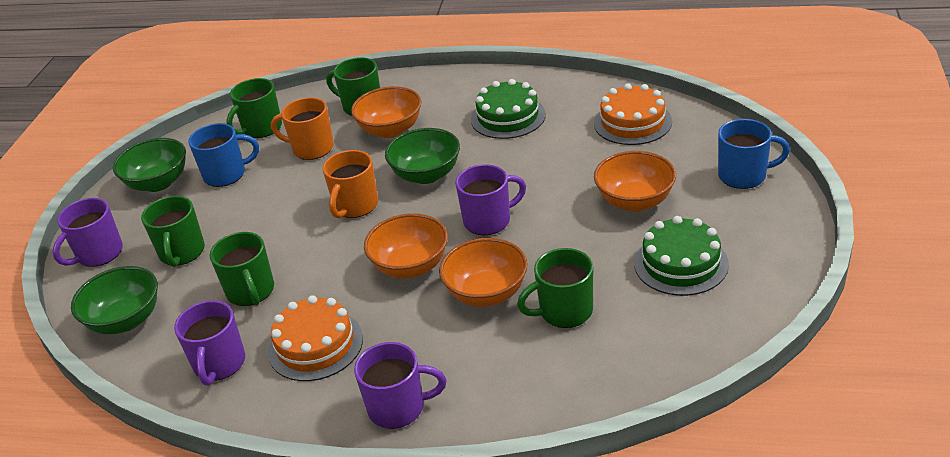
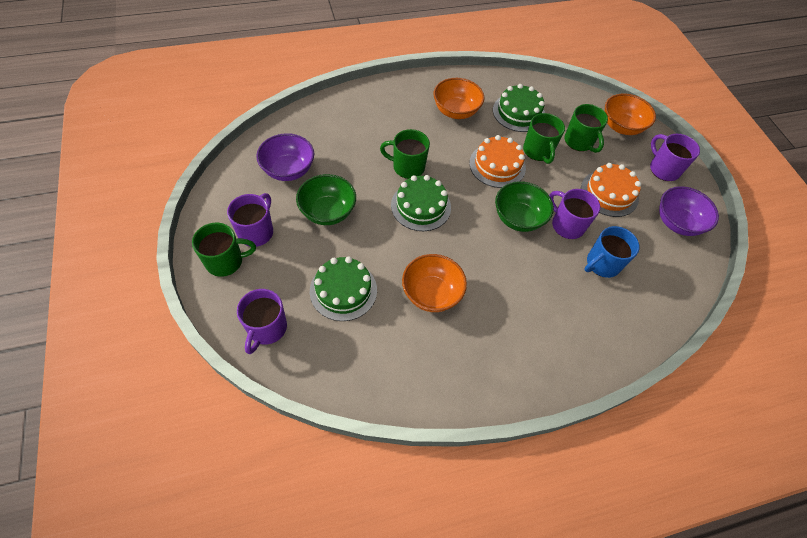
blue mug: [188,123,259,187] [718,119,790,189] = 2 -> [585,226,640,278] = 1
green bowl: [71,266,158,334] [113,138,186,192] [385,128,460,184] = 3 -> [296,174,356,225] [495,181,554,232] = 2
green cake: [471,79,546,139] [634,216,729,296] = 2 -> [310,257,377,321] [391,175,451,231] [493,84,545,132] = 3
green mug: [141,196,205,267] [210,232,274,306] [226,78,282,138] [326,57,380,116] [517,248,593,328] = 5 -> [192,223,256,277] [380,129,430,179] [523,113,565,164] [565,104,608,153] = 4
orange bowl: [351,86,422,138] [364,213,448,278] [439,238,528,307] [594,151,676,211] = 4 -> [402,254,467,312] [433,78,484,119] [605,93,656,135] = 3
orange mug: [271,97,334,160] [322,150,378,218] = 2 -> none = 0
purple bowl: none = 0 -> [256,133,314,181] [659,186,719,236] = 2

